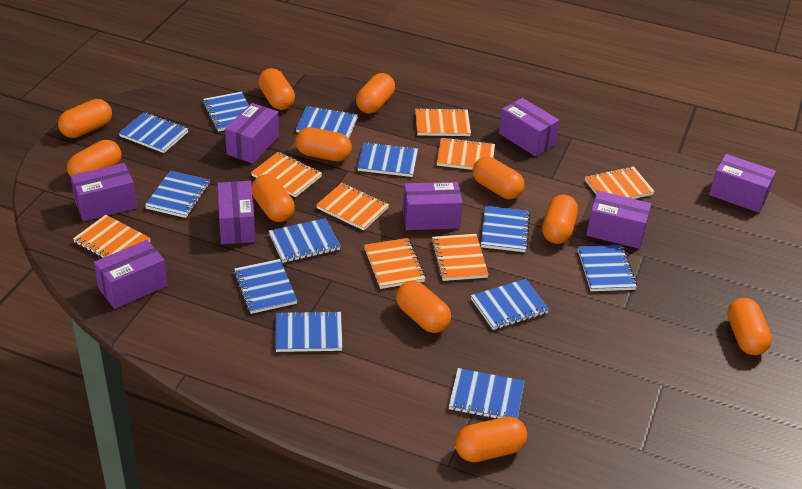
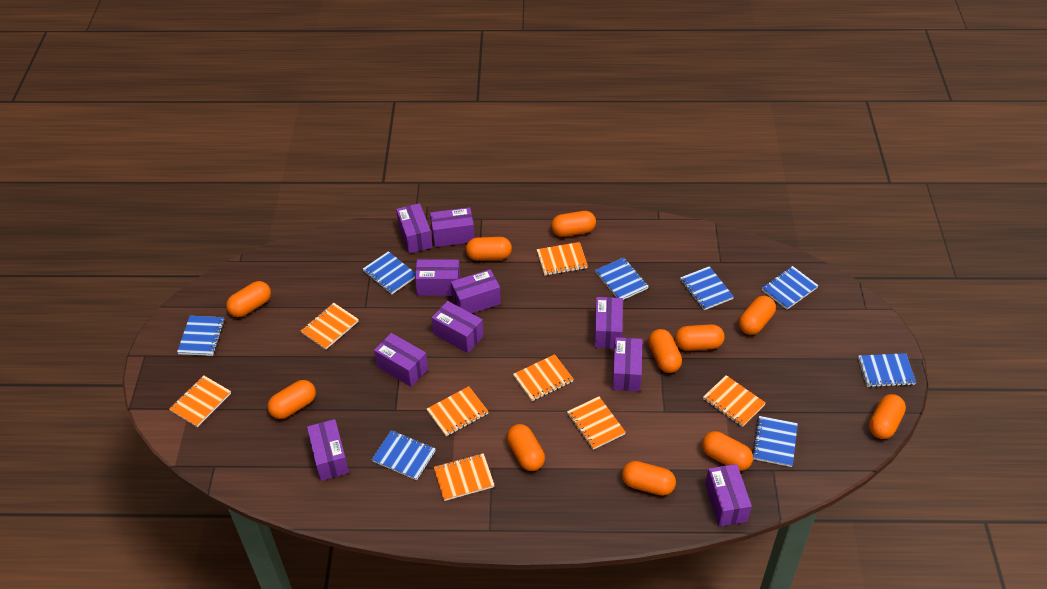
blue notebook: [119,112,188,153] [145,171,210,218] [203,92,249,132] [234,259,297,314] [269,218,341,263] [275,311,343,352] [296,106,358,138] [357,142,418,177] [449,368,524,419] [471,279,549,330] [481,206,530,252] [578,245,637,291] = 12 -> [177,316,225,356] [363,251,415,294] [372,430,435,480] [595,258,649,300] [680,266,734,310] [752,416,798,467] [762,266,819,310] [858,353,916,387] = 8
purple box: [70,163,137,221] [94,240,167,309] [217,181,255,244] [225,103,279,163] [403,182,463,230] [499,98,559,156] [586,191,651,249] [709,154,776,213] = 8 -> [307,419,349,481] [374,333,428,387] [396,203,432,254] [415,259,460,296] [430,207,474,247] [431,301,484,353] [451,269,501,313] [594,297,623,348] [612,337,642,391] [705,464,752,527] = 10

